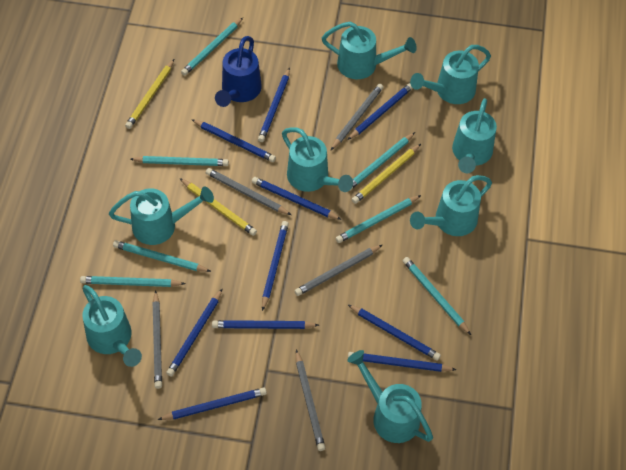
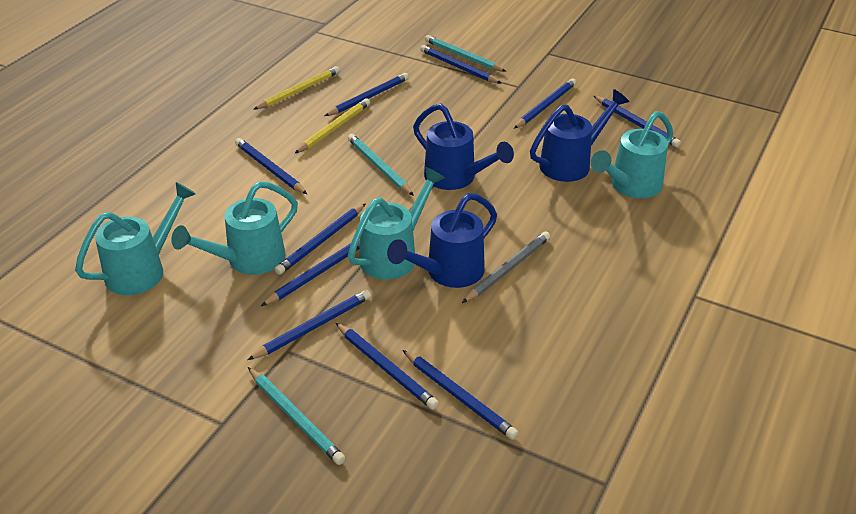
blue watering can: [215,36,262,107] = 1 -> [387,193,497,288] [413,103,514,190] [530,89,629,182] = 3
grey pencil: [153,291,162,389] [206,168,291,215] [295,245,382,296] [296,350,325,451] [331,84,383,150] = 5 -> [462,231,550,303] = 1
turquoise pencil: [80,276,186,287] [113,240,211,272] [130,156,229,166] [181,18,243,76] [336,195,421,243] [351,132,415,190] [403,257,471,335] = 7 -> [248,367,345,465] [348,134,414,196] [425,35,507,72] = 3
turquoise watering can: [82,285,142,367] [109,187,214,245] [282,127,353,192] [322,22,417,79] [347,350,433,443] [410,45,491,104] [410,175,492,236] [452,98,497,173] = 8 -> [75,182,196,295] [171,181,298,275] [348,167,445,280] [591,111,673,198] = 4
yellow pencil: [125,59,174,129] [180,178,257,236] [352,144,421,204] = 3 -> [253,66,340,110] [294,99,370,154] = 2

